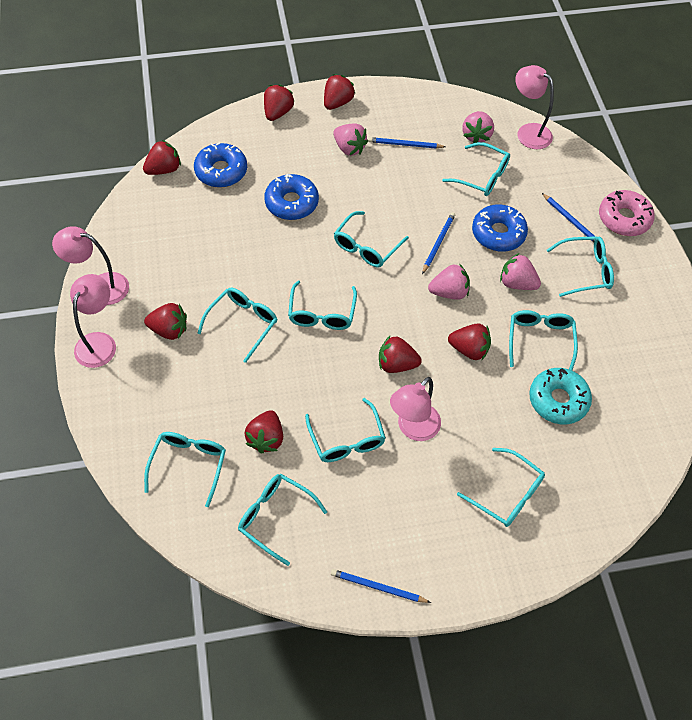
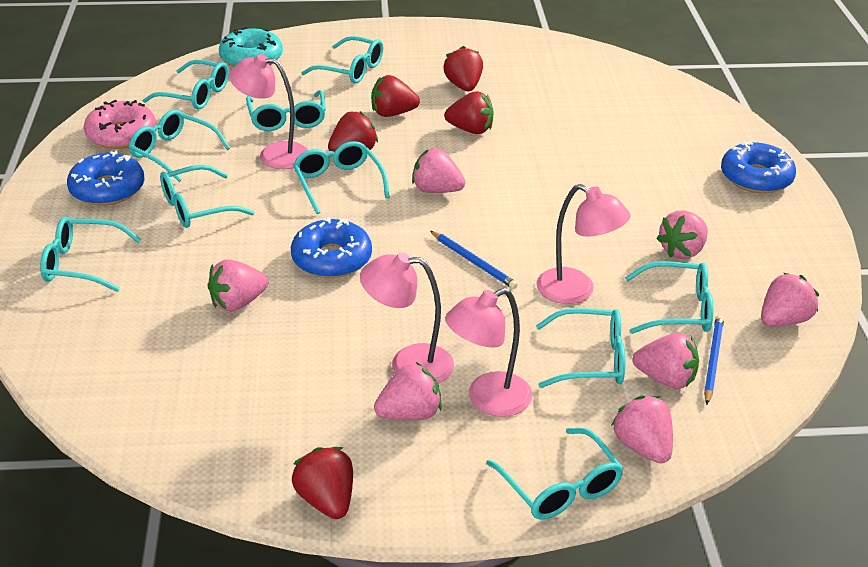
blue pencil: [331,569,431,603] [368,137,446,149] [422,212,455,274] [542,193,595,242] = 4 -> [430,231,518,289] [704,315,724,405] = 2
pink strawberry: [333,123,368,156] [428,264,470,300] [462,111,494,143] [500,253,541,290] = 4 -> [208,259,268,312] [374,362,442,420] [412,148,465,193] [611,396,673,463] [633,333,699,389] [656,210,708,259] [761,272,819,327] = 7
red strawberry: [143,140,181,175] [144,303,187,340] [245,410,283,454] [264,85,294,121] [324,74,355,110] [379,336,422,373] [448,323,491,360] = 7 -> [292,447,353,519] [328,111,378,151] [371,75,420,117] [443,46,483,91] [444,91,494,134] = 5

